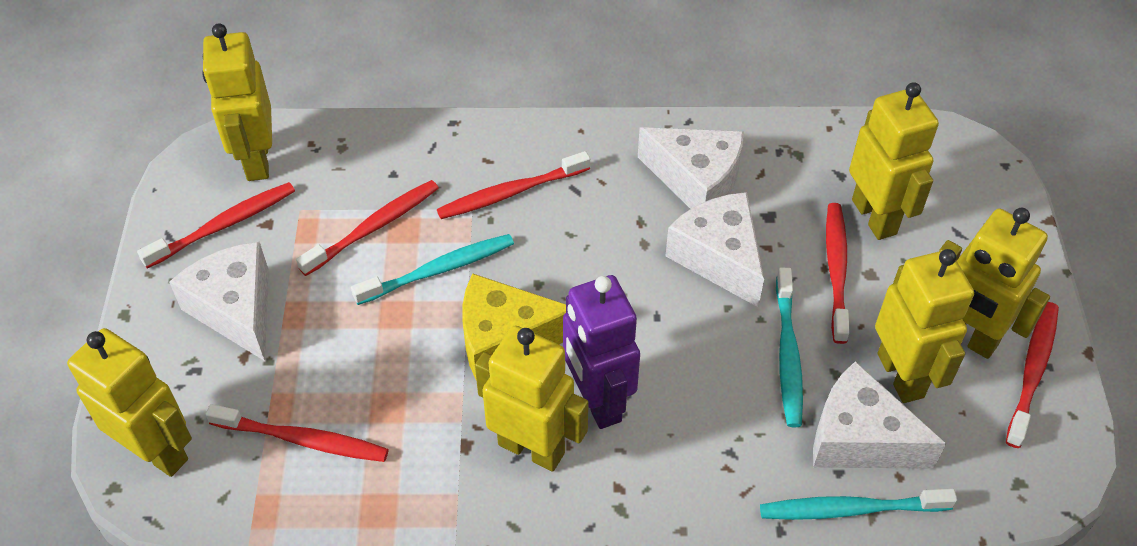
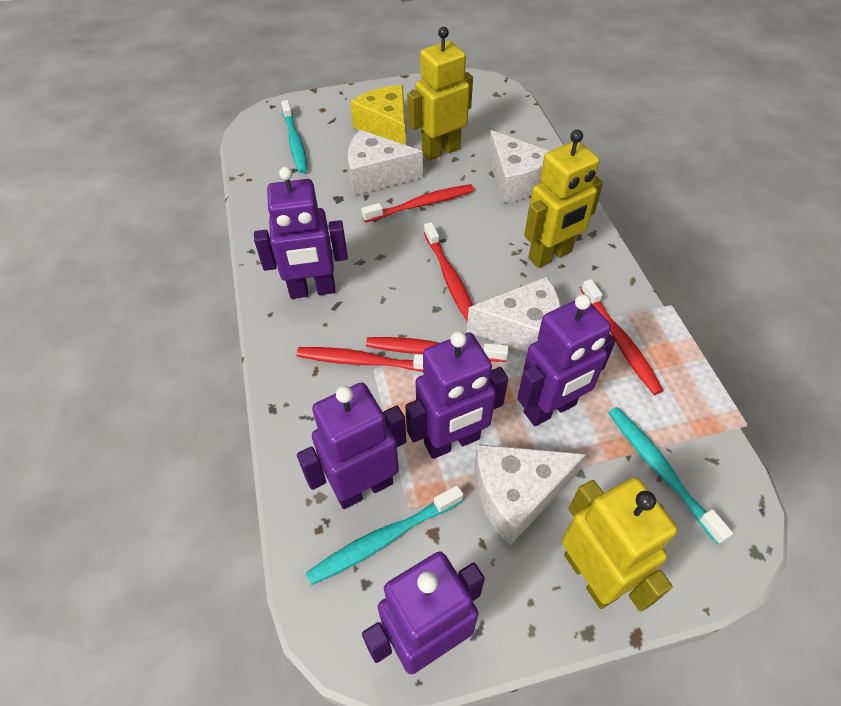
purple robot: [563,275,640,429] = 1 -> [254,167,348,299] [297,382,407,509] [362,551,485,674] [405,331,508,459] [517,294,616,426] = 5
red toothbrush: [137,182,295,268] [205,404,389,462] [296,180,439,276] [437,151,590,219] [826,203,850,344] [1006,302,1059,448] = 6 -> [297,347,423,372] [361,184,474,223] [366,337,509,362] [424,222,473,322] [581,279,663,395] = 5
yellow robot: [67,328,192,477] [202,23,272,181] [475,326,589,472] [849,82,939,240] [875,249,974,403] [939,208,1050,359] = 6 -> [407,27,473,161] [524,130,603,268] [562,477,677,612] = 3

